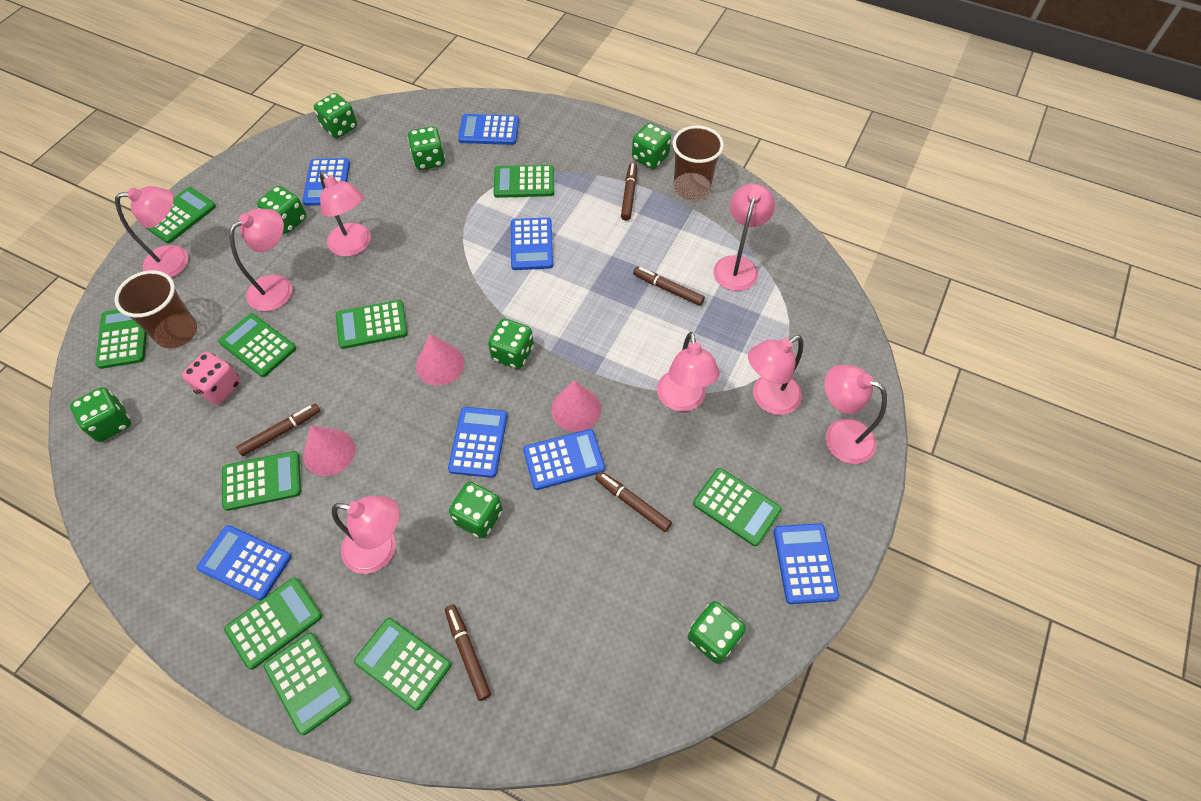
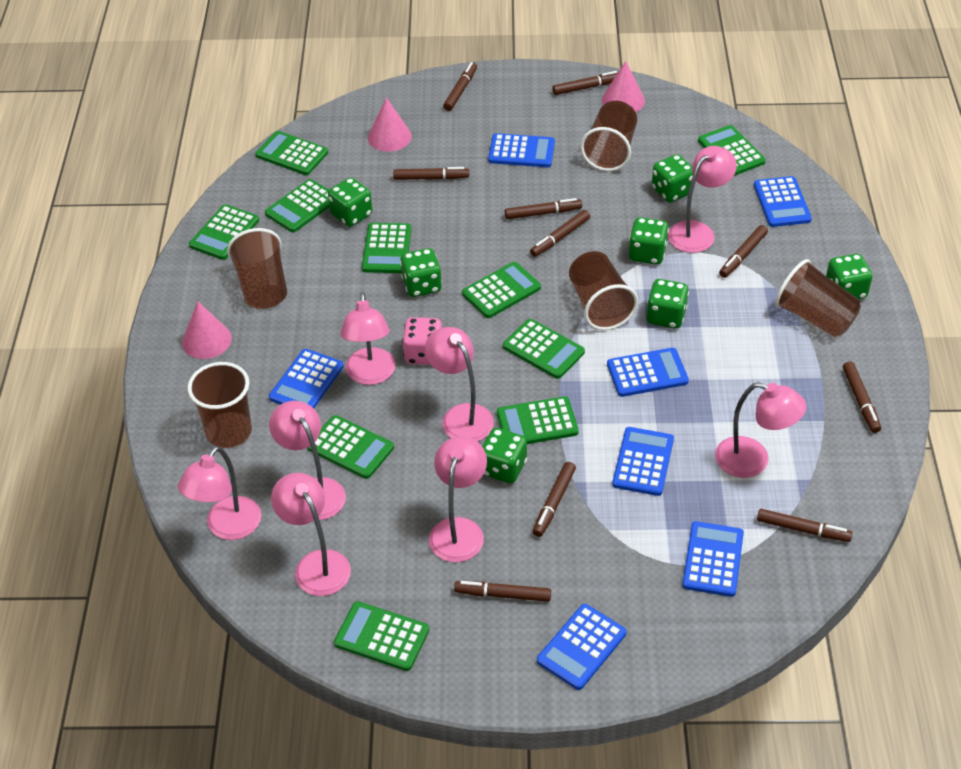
brown cup: [114,270,197,348] [673,126,724,200] = 2 -> [187,362,252,448] [227,228,287,309] [569,251,638,330] [580,101,637,171] [775,259,861,337] = 5
brown marker: [236,404,320,456] [445,605,491,701] [595,471,672,532] [621,163,637,221] [633,267,705,306] = 5 -> [393,167,469,180] [443,62,477,111] [454,581,551,602] [505,198,582,219] [530,210,590,257] [533,462,576,537] [552,71,618,95] [719,225,768,278] [757,509,852,542] [843,361,881,433] = 10
green dice: [70,387,131,442] [257,186,306,234] [314,93,357,138] [408,126,445,170] [449,482,502,538] [488,319,534,369] [632,123,671,169] [688,601,746,664] = 8 -> [328,177,372,227] [400,248,442,297] [482,428,527,484] [629,217,669,265] [647,279,689,329] [652,154,693,203] [826,254,872,299] = 7

